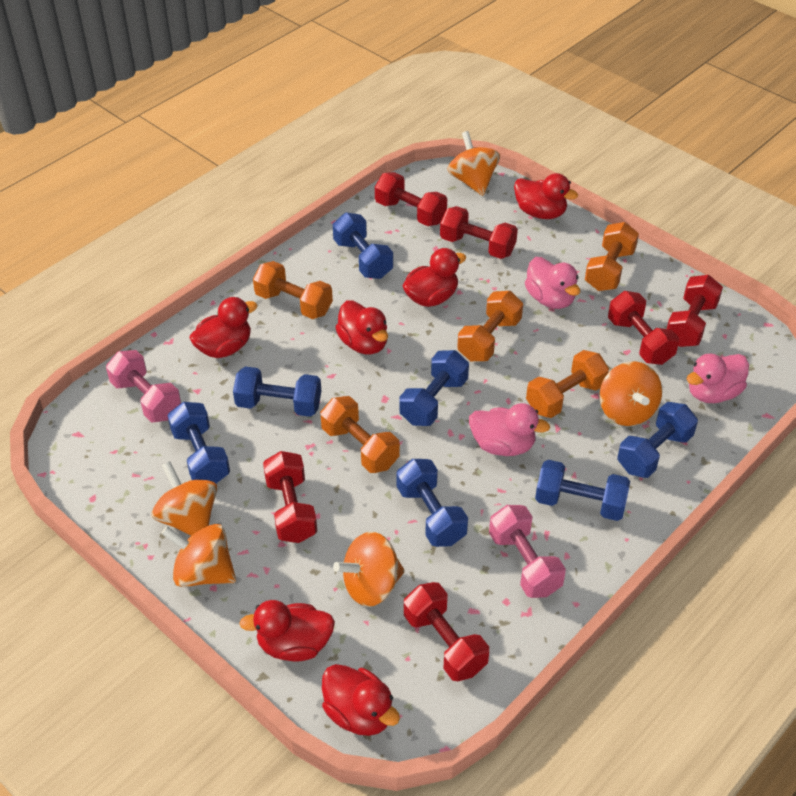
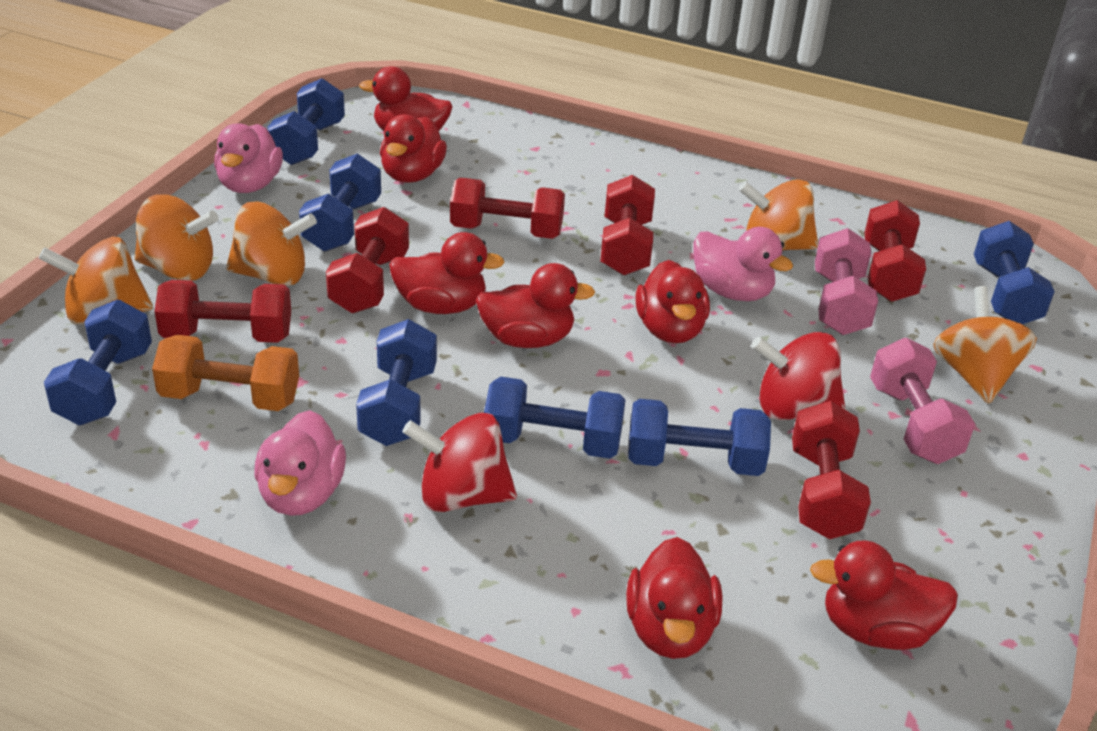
orange dumbbell: [253,261,333,319] [320,396,400,473] [457,291,523,361] [526,350,609,418] [585,222,639,291] = 5 -> [152,335,299,411] = 1
red duck: [189,297,257,358] [239,600,335,661] [322,664,400,736] [335,300,388,355] [403,248,466,307] [514,173,578,219] = 6 -> [359,66,452,131] [380,114,447,183] [389,232,505,314] [476,263,595,348] [626,537,722,659] [635,260,710,344] [810,541,958,650] = 7
red spinning top: none = 0 -> [402,413,517,513] [751,332,845,421] = 2

